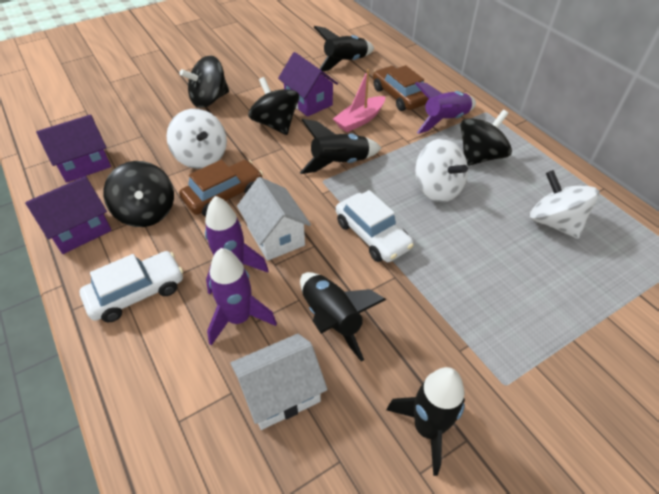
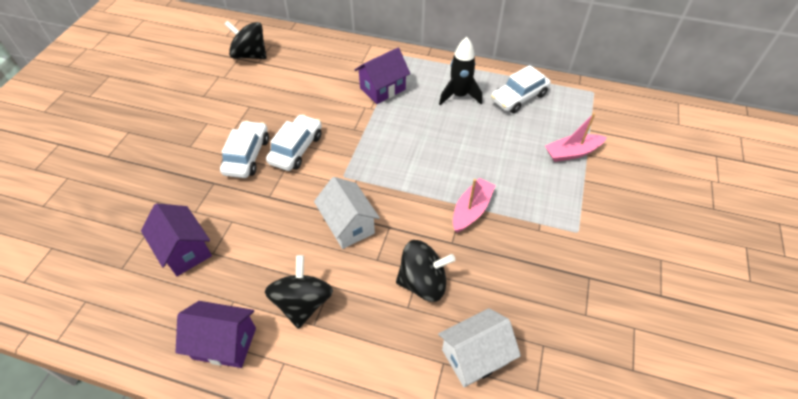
black rocket: [300,119,381,174] [300,272,386,362] [314,26,374,71] [386,367,465,476] = 4 -> [439,37,482,105] = 1
black spinning top: [103,161,174,227] [179,55,229,108] [248,77,299,135] [461,110,512,166] = 4 -> [224,21,267,59] [265,255,333,329] [396,240,455,302] = 3
brown car: [179,160,263,216] [373,65,428,111] = 2 -> none = 0
pink boat: [333,69,385,132] = 1 -> [453,178,496,233] [545,113,607,162] = 2
purple rocket: [205,196,269,295] [207,248,277,345] [415,82,476,134] = 3 -> none = 0
white car: [79,251,183,323] [336,190,414,262] = 2 -> [220,121,269,178] [266,114,322,171] [491,65,551,113] = 3
white spinning top: [167,109,227,169] [415,139,468,202] [530,170,599,239] = 3 -> none = 0

